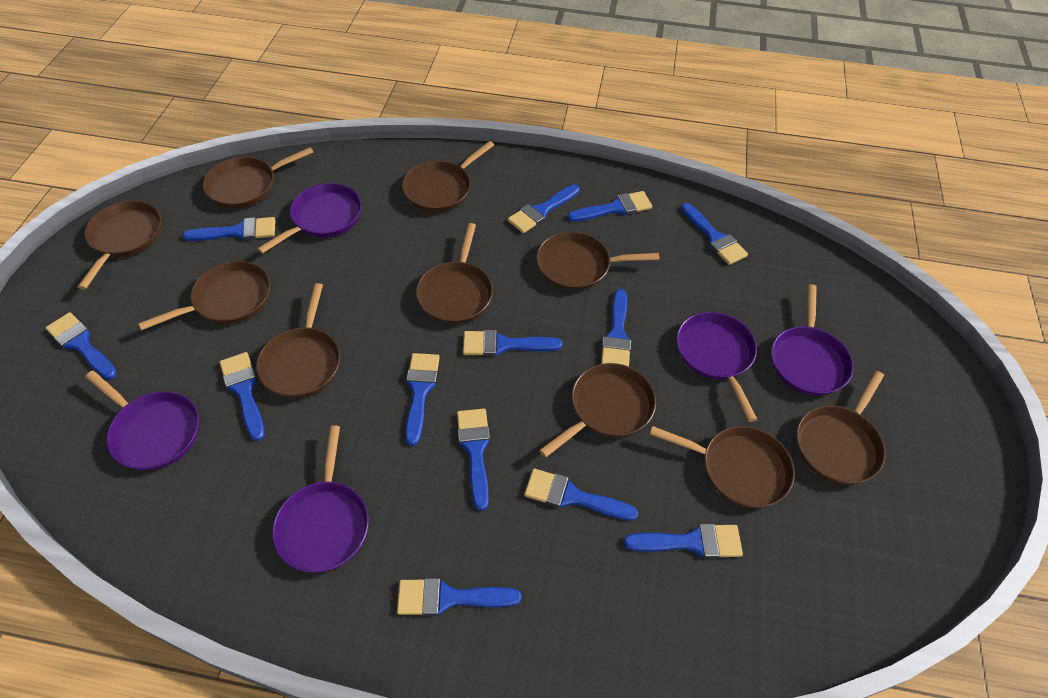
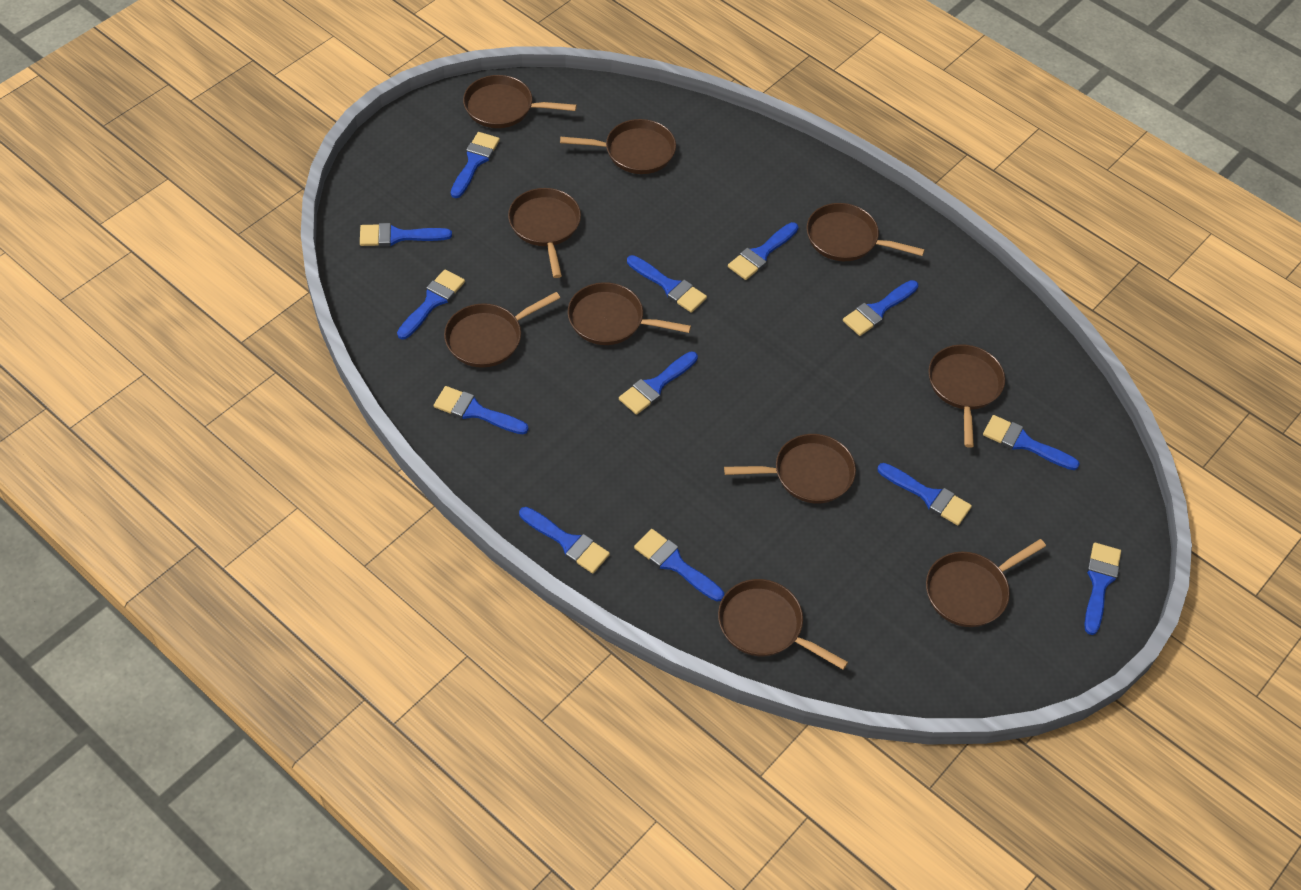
purple pan: [85,370,199,471] [257,183,362,254] [272,426,369,573] [676,312,757,422] [771,284,854,396] = 5 -> none = 0

